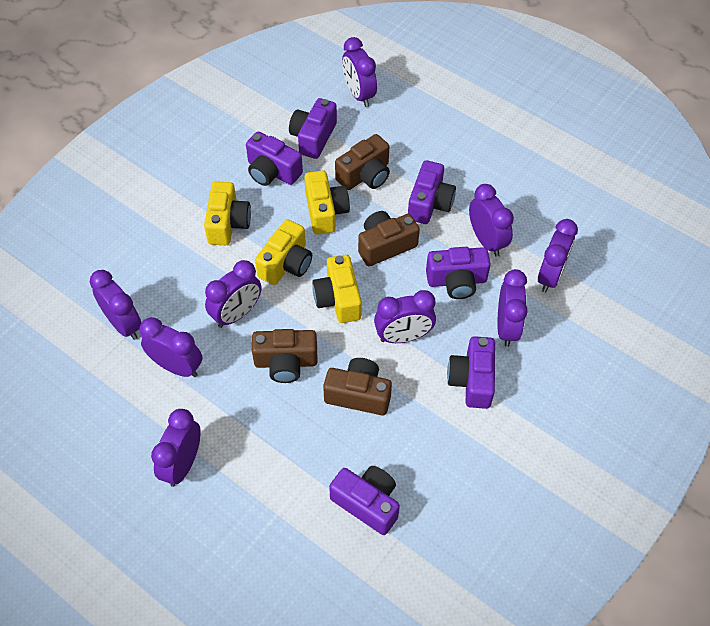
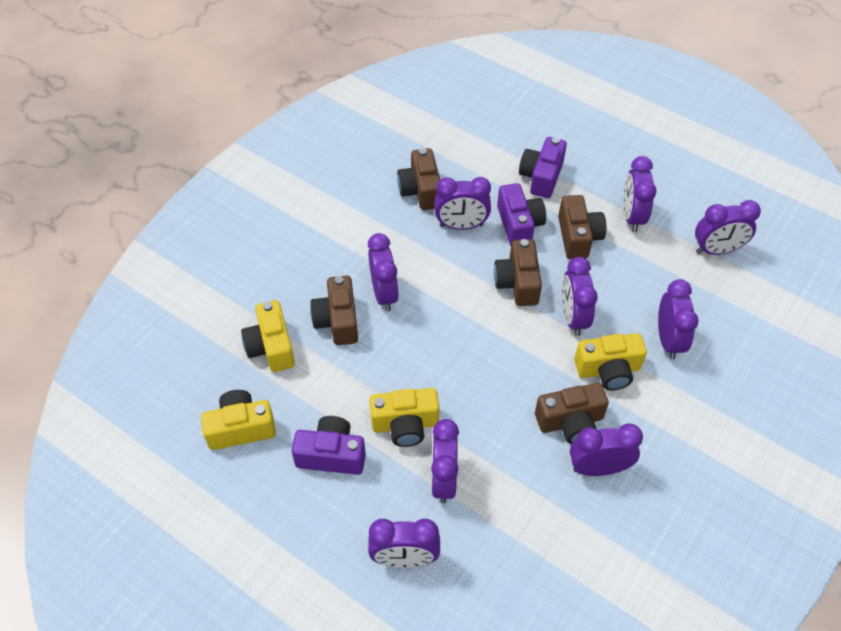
brown camera: [252,329,317,383] [323,358,392,415] [335,134,390,190] [358,211,420,266] = 4 -> [310,276,358,345] [397,148,440,210] [494,239,542,306] [535,383,609,444] [558,195,606,259] = 5
purple camera: [246,132,303,186] [289,98,337,159] [329,466,400,535] [408,160,456,224] [426,247,491,299] [447,336,495,409] = 6 -> [292,416,366,475] [497,183,546,246] [519,137,567,198] = 3

